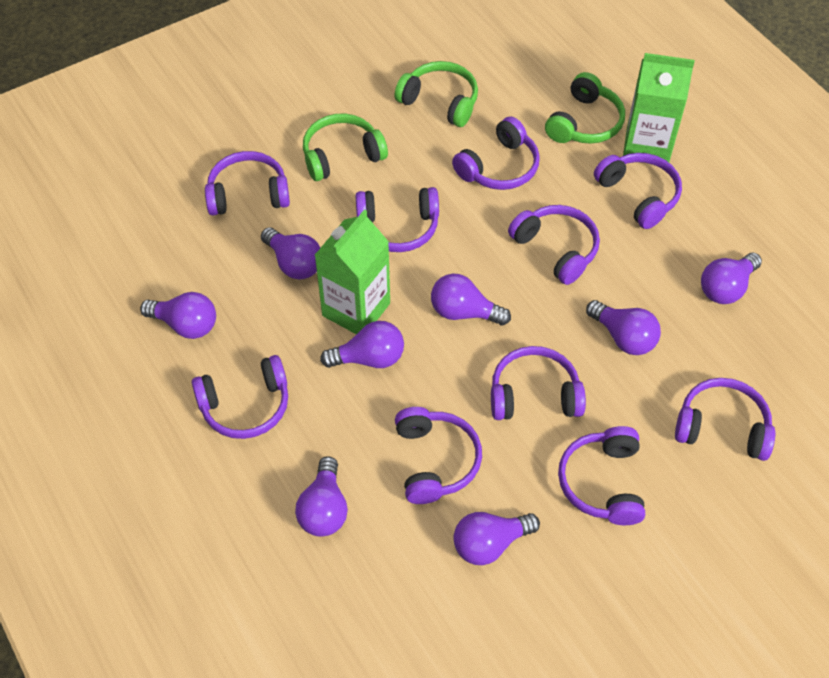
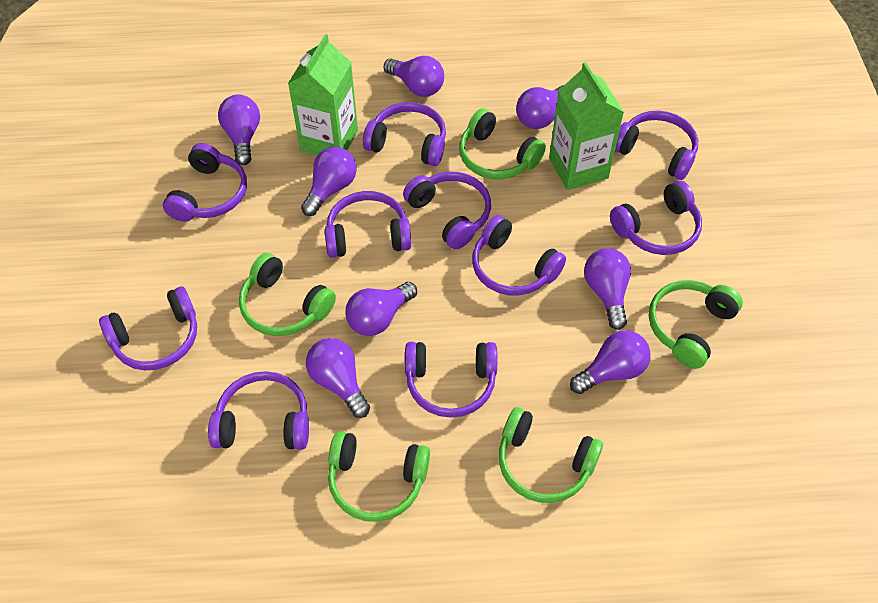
green headphones: [303,114,388,181] [394,61,478,127] [545,72,625,144] = 3 -> [239,253,336,336] [328,431,430,522] [459,108,546,179] [499,407,603,503] [649,280,743,369] = 5

